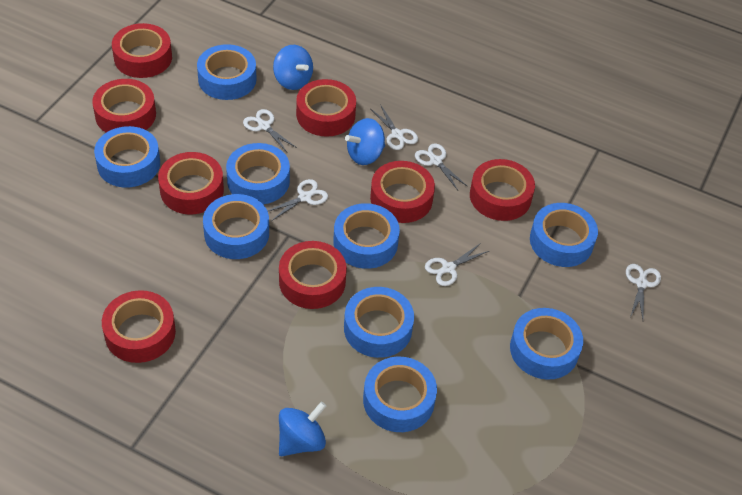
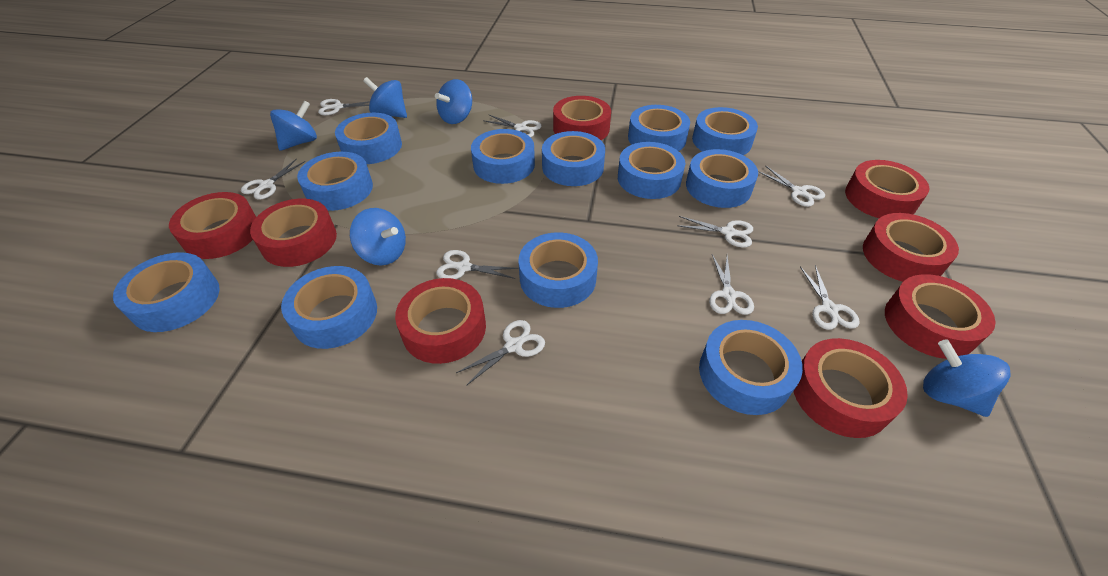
blue spinning top: [273,45,313,90] [279,402,326,456] [345,118,385,165] = 3 -> [270,100,317,151] [350,208,406,265] [363,77,407,118] [435,79,472,124] [923,340,1011,417] = 5
blue tape: [94,126,160,187] [197,44,257,100] [203,194,269,259] [226,143,290,204] [333,203,400,269] [344,287,414,358] [363,357,437,432] [510,308,583,380] [530,203,598,267] = 9 -> [113,252,219,332] [281,266,377,349] [297,152,373,211] [335,113,402,164] [471,129,535,184] [518,232,598,308] [542,131,605,186] [618,142,685,199] [628,105,690,151] [686,149,758,208] [692,107,758,155] [699,320,803,415] = 12
white scissors: [243,109,297,152] [268,179,328,221] [371,104,418,150] [415,143,468,190] [425,243,489,286] [626,264,661,320] = 6 -> [241,158,305,200] [318,99,370,115] [436,250,519,279] [456,320,545,386] [483,114,542,137] [677,216,753,248] [709,254,754,315] [758,166,825,207] [800,265,860,330] = 9

